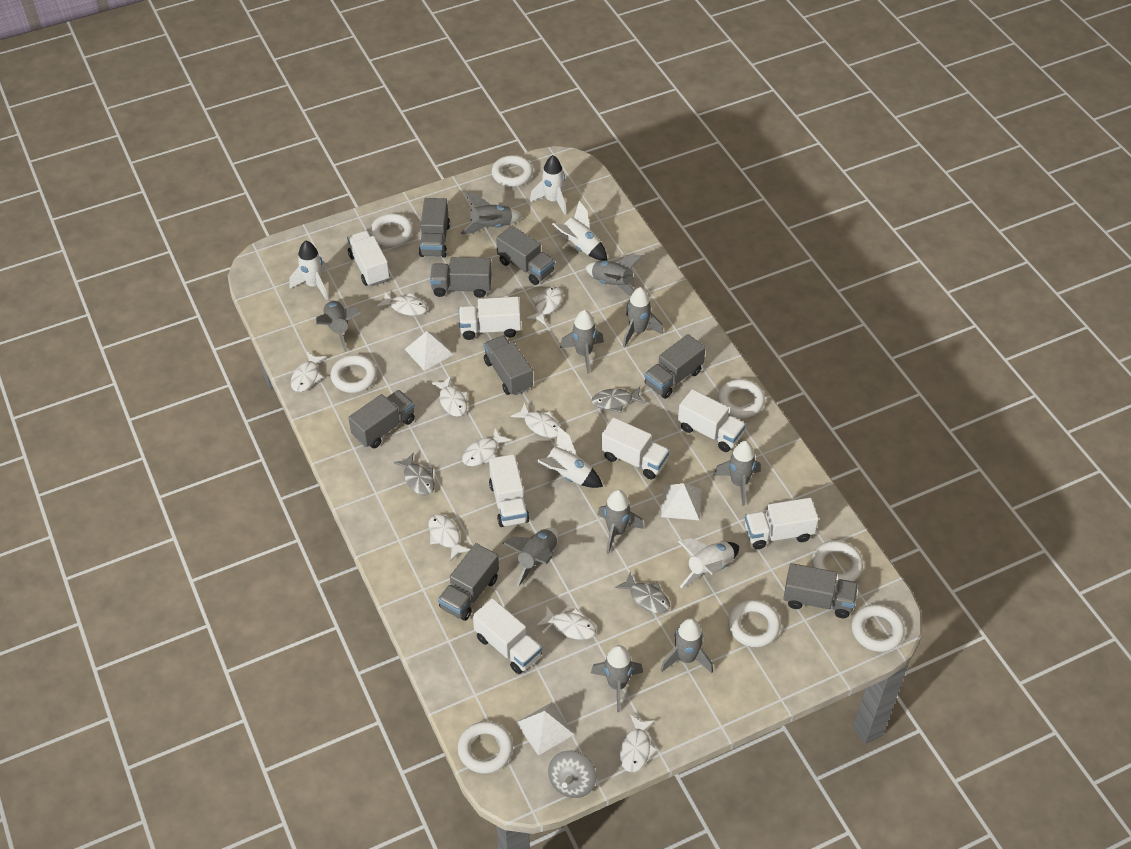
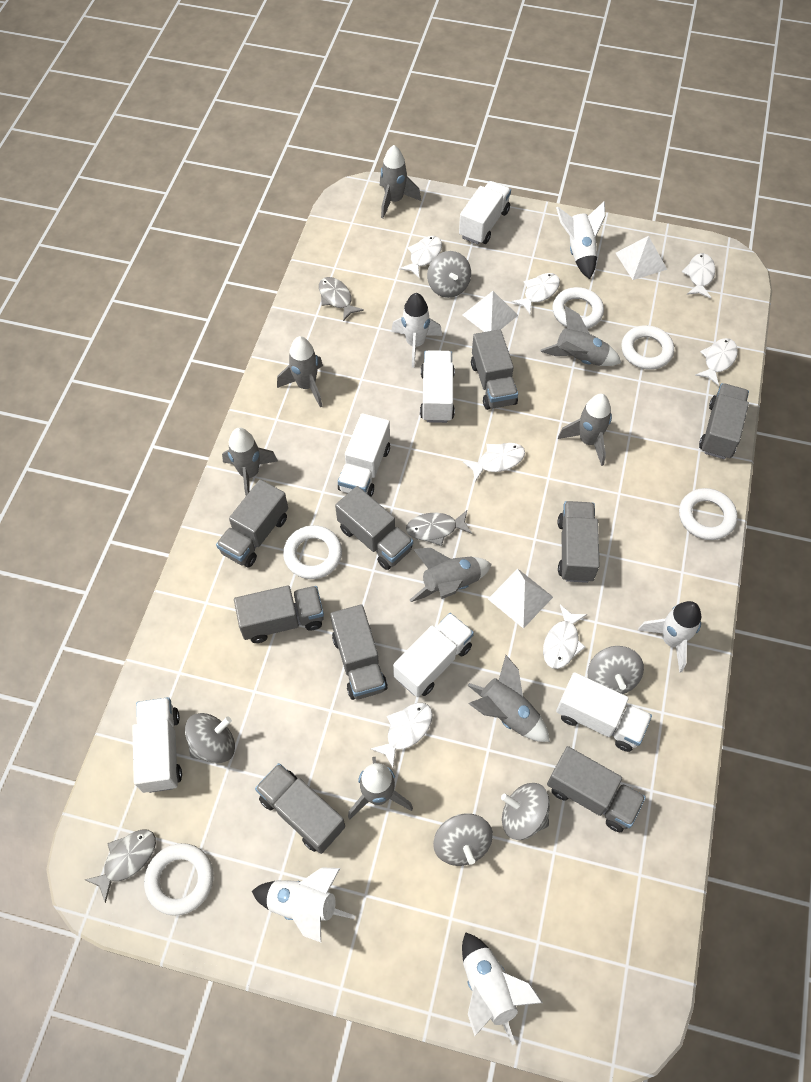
grey rocket: [316,300,361,352] [461,192,522,234] [503,528,559,587] [560,310,604,373] [586,255,643,296] [591,645,643,712] [597,490,644,554] [623,287,663,348] [661,618,713,673] [714,441,761,506] = 10 -> [222,428,278,496] [277,336,323,407] [348,757,413,819] [380,145,421,219] [410,548,492,602] [467,655,550,742] [540,306,622,366] [558,394,612,466] = 8
grey spinning top: [548,750,596,798] = 1 -> [185,713,235,763] [427,251,471,298] [433,813,493,866] [501,783,550,840] [587,646,644,694] = 5
grey truck: [348,390,415,448] [419,198,450,258] [430,257,492,298] [438,543,499,621] [483,335,533,396] [496,226,555,285] [645,334,706,399] [783,563,858,618] = 8 -> [216,479,288,568] [234,586,324,643] [255,763,345,854] [330,604,388,700] [335,486,413,570] [471,329,518,410] [547,746,646,832] [558,501,599,583] [699,383,749,459] = 9
white fish: [291,352,327,392] [377,292,427,316] [429,514,470,560] [431,376,468,417] [462,428,511,466] [511,403,560,438] [526,287,563,325] [537,605,596,640] [620,715,657,772] = 9 -> [371,703,433,768] [399,236,442,278] [463,443,525,482] [512,273,560,314] [543,605,587,669] [682,253,715,298] [695,338,738,386] = 7
white ring: [330,355,377,393] [370,213,413,247] [458,721,513,773] [492,155,533,187] [718,379,765,418] [728,600,781,647] [812,541,863,584] [852,604,905,652] = 8 -> [144,843,214,916] [283,525,342,579] [553,287,604,329] [621,325,674,370] [679,488,737,540] = 5
white truck: [347,230,390,286] [459,297,521,340] [473,598,542,674] [489,454,530,527] [601,418,670,479] [678,389,746,452] [745,498,819,549] = 7 -> [132,697,182,793] [338,413,390,497] [393,613,474,697] [420,350,455,423] [459,181,511,244] [556,672,652,752] = 6

